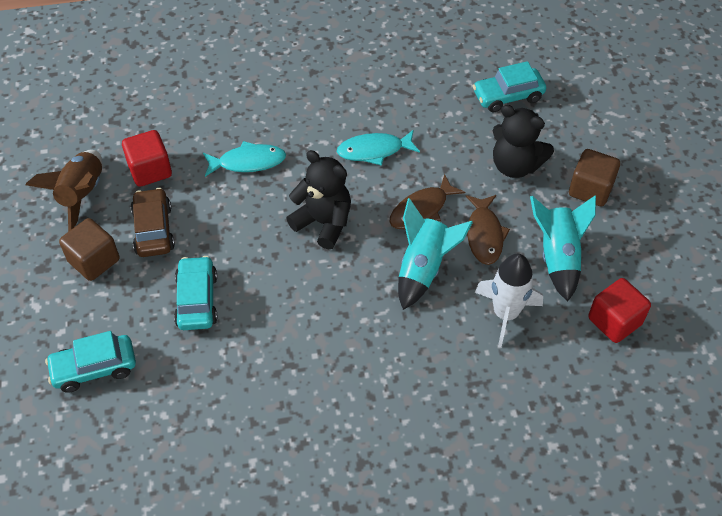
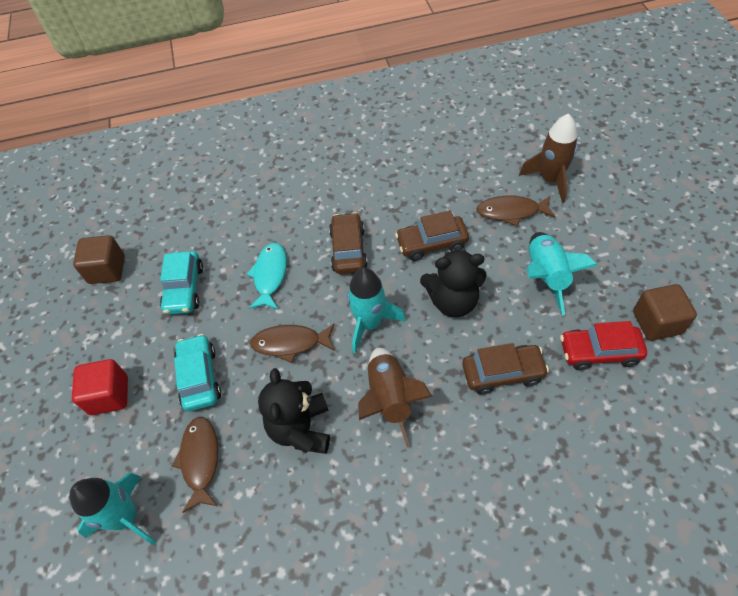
brown car: [131,188,175,257] = 1 -> [329,212,368,274] [395,210,469,261] [462,343,549,395] = 3
brown fish: [389,174,465,229] [466,195,510,265] = 2 -> [172,417,218,513] [250,324,335,363] [476,196,556,226] = 3
brown rocket: [26,150,102,232] = 1 -> [358,348,432,447] [519,114,578,203] = 2
red car: none = 0 -> [560,321,647,370] = 1
red cube: [122,130,172,187] [588,278,651,343] = 2 -> [72,359,128,415] = 1
turquoise car: [45,331,136,393] [174,256,218,330] [473,61,546,112] = 3 -> [160,251,203,315] [174,334,221,412] = 2
turquoise fish: [203,141,286,177] [337,130,420,166] = 2 -> [246,243,287,309] = 1
turquoise rocket: [398,198,473,310] [530,195,596,301] = 2 -> [69,473,156,545] [347,267,406,353] [526,232,598,315] = 3
white rocket: [475,254,543,348] = 1 -> none = 0

